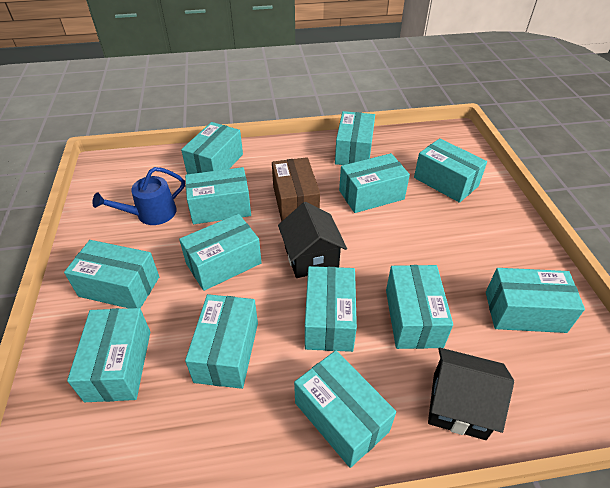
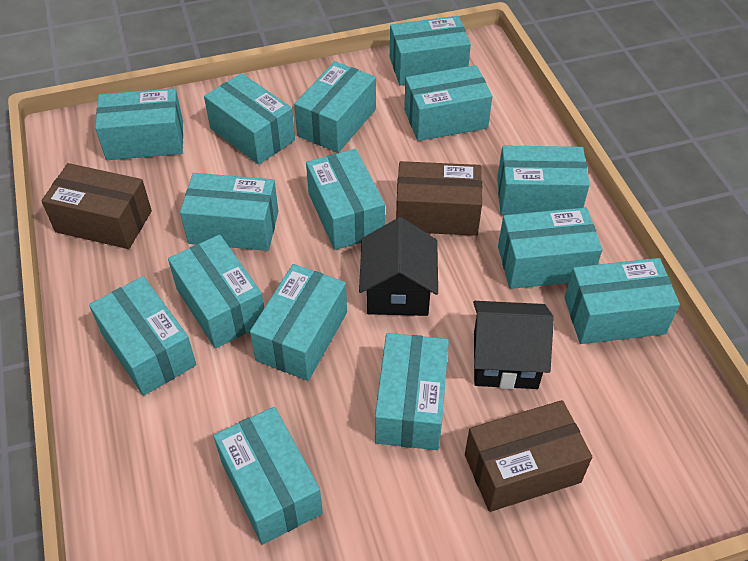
blue watering can: [92,167,185,225] = 1 -> none = 0
brown box: [272,157,320,222] = 1 -> [41,163,152,249] [396,161,482,236] [465,400,592,512] = 3
turquoise box: [64,240,159,308] [67,308,150,402] [179,214,262,291] [181,122,243,174] [185,167,251,224] [185,294,258,389] [294,350,396,468] [305,266,357,352] [335,111,375,165] [339,153,410,213] [386,265,453,349] [414,138,487,203] [486,268,585,333] = 13 -> [89,276,196,396] [95,88,183,160] [168,234,264,349] [180,173,278,251] [204,73,295,165] [213,407,323,545] [250,264,347,381] [294,61,376,153] [306,149,385,250] [375,333,449,450] [390,16,471,85] [404,65,492,141] [497,146,590,215] [498,207,602,289] [564,258,680,344] = 15

